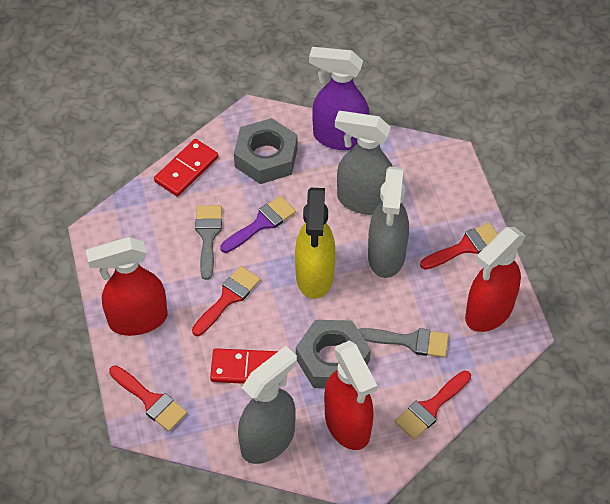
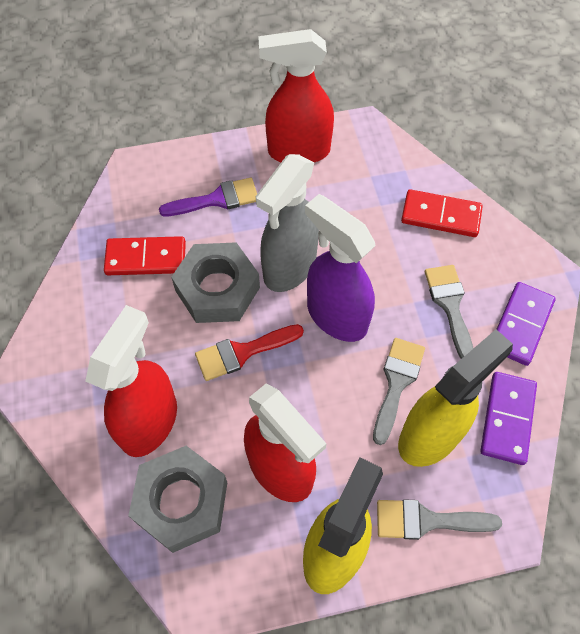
grey brush: [195,205,222,280] [359,328,449,358] = 2 -> [373,338,425,445] [377,499,502,540] [425,265,474,359] = 3
grey spray bottle: [238,346,297,464] [335,111,393,215] [368,167,409,278] = 3 -> [256,154,319,292] = 1
purple domino: none = 0 -> [480,372,537,465] [497,282,556,366] = 2
red brush: [109,366,187,431] [192,266,260,336] [395,371,471,440] [420,223,498,270] = 4 -> [195,324,304,381] = 1
yellow spray bottle: [295,188,336,299] = 1 -> [303,457,383,594] [398,329,513,467] = 2

